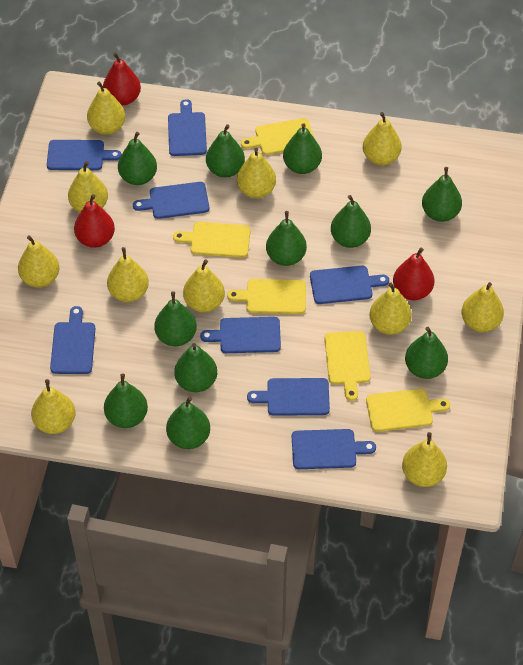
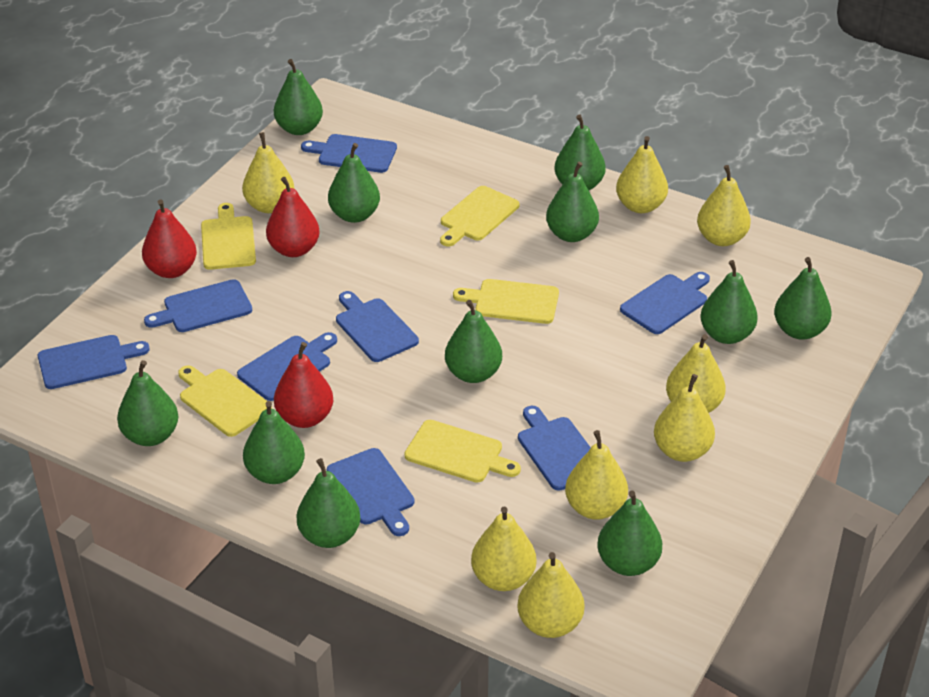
yellow pear: [18,235,59,288] [31,379,75,434] [68,161,108,212] [87,82,126,135] [107,247,149,302] [183,259,225,313] [237,148,276,198] [363,112,402,165] [369,282,412,335] [402,432,447,487] [462,282,504,332] = 11 -> [242,132,294,213] [471,506,536,591] [517,552,584,638] [565,430,628,520] [616,136,668,213] [654,374,715,462] [666,334,726,413] [697,165,751,246] = 8

